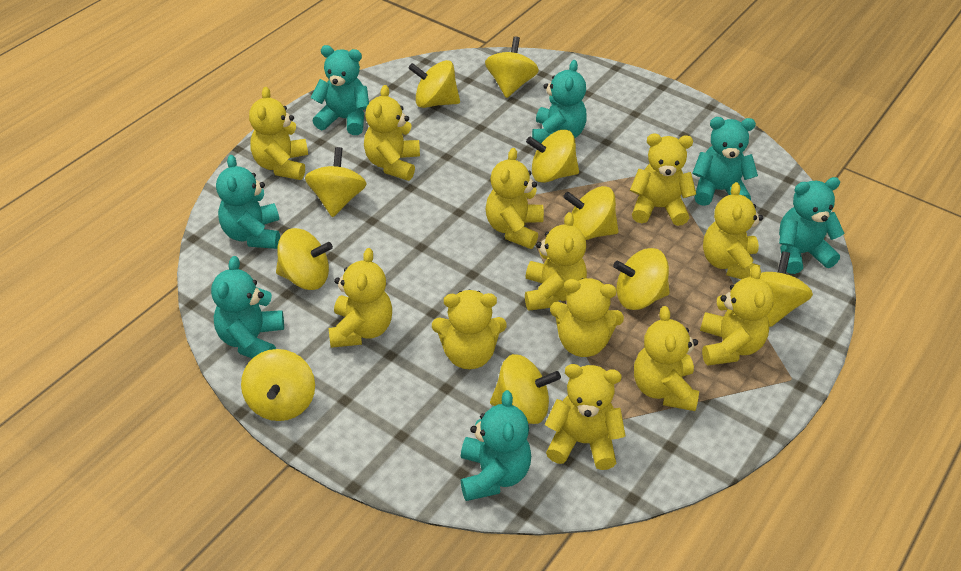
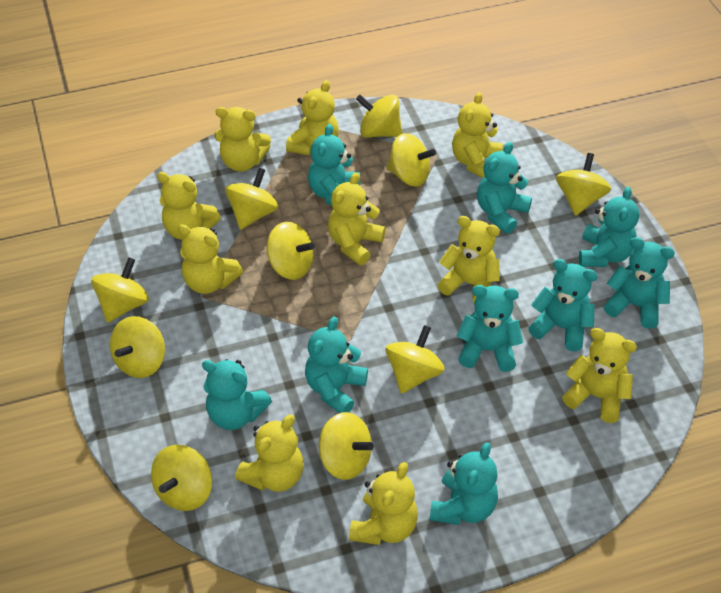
turquoise teddy bear: [211,256,284,359] [216,155,280,249] [310,45,369,135] [461,390,531,501] [532,60,587,143] [692,117,758,206] [779,177,844,274] = 7 -> [202,359,272,430] [305,317,368,413] [308,124,360,206] [430,442,498,525] [457,285,523,372] [477,142,532,234] [528,259,598,352] [579,187,639,267] [604,237,675,329] = 9
yellow teddy bear: [249,87,308,180] [329,248,392,348] [364,85,420,181] [432,290,507,369] [486,148,544,249] [525,212,587,311] [545,364,626,470] [550,278,624,357] [630,134,696,226] [634,306,699,411] [700,265,774,366] [703,182,763,279] = 12 -> [157,172,221,240] [178,224,243,294] [214,107,271,172] [235,415,304,492] [286,80,339,155] [328,172,385,265] [349,462,418,545] [438,216,500,303] [452,92,503,178] [562,328,637,423] = 10

